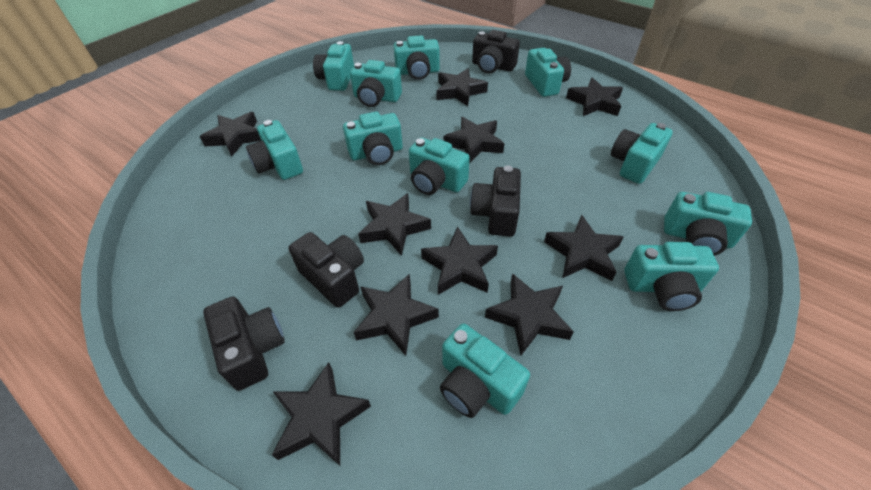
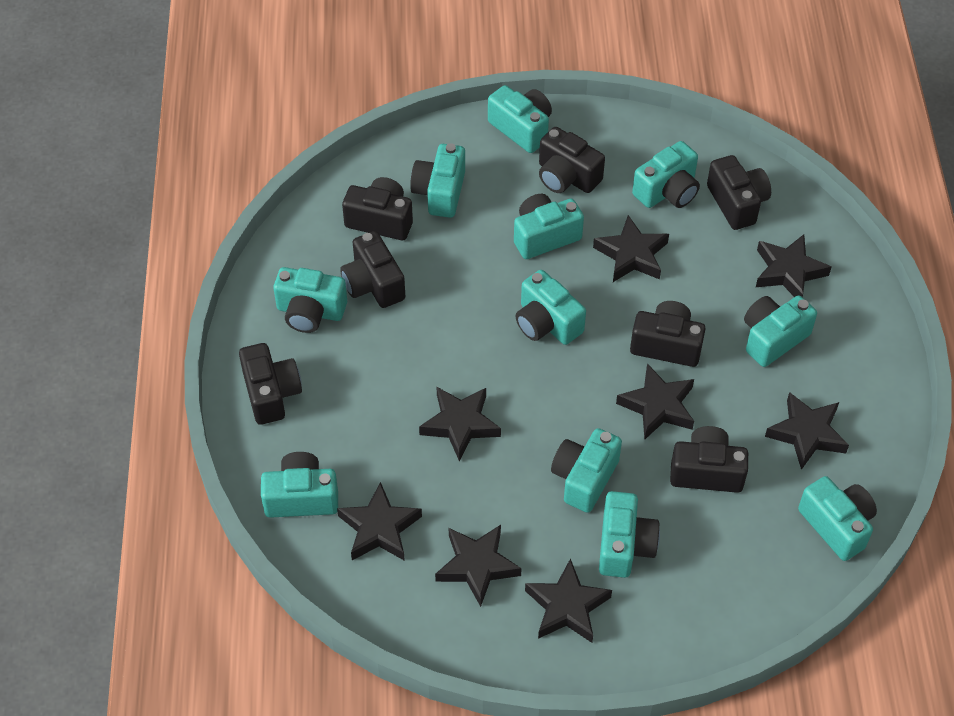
black camera: [203,297,285,391] [289,232,364,308] [470,165,521,237] [472,30,520,74] = 4 -> [239,343,302,425] [340,231,405,308] [342,177,413,240] [539,127,605,193] [630,301,706,367] [670,426,748,493] [707,155,771,230] = 7
black star: [200,112,261,157] [272,362,371,466] [354,274,439,356] [358,193,431,256] [421,226,498,295] [436,68,488,106] [444,117,504,164] [485,273,574,355] [544,215,624,281] [566,78,623,116] = 10 -> [337,482,422,561] [419,387,501,461] [435,525,522,607] [525,558,612,643] [593,215,669,282] [616,364,694,440] [756,234,831,297] [765,392,849,470] = 8

